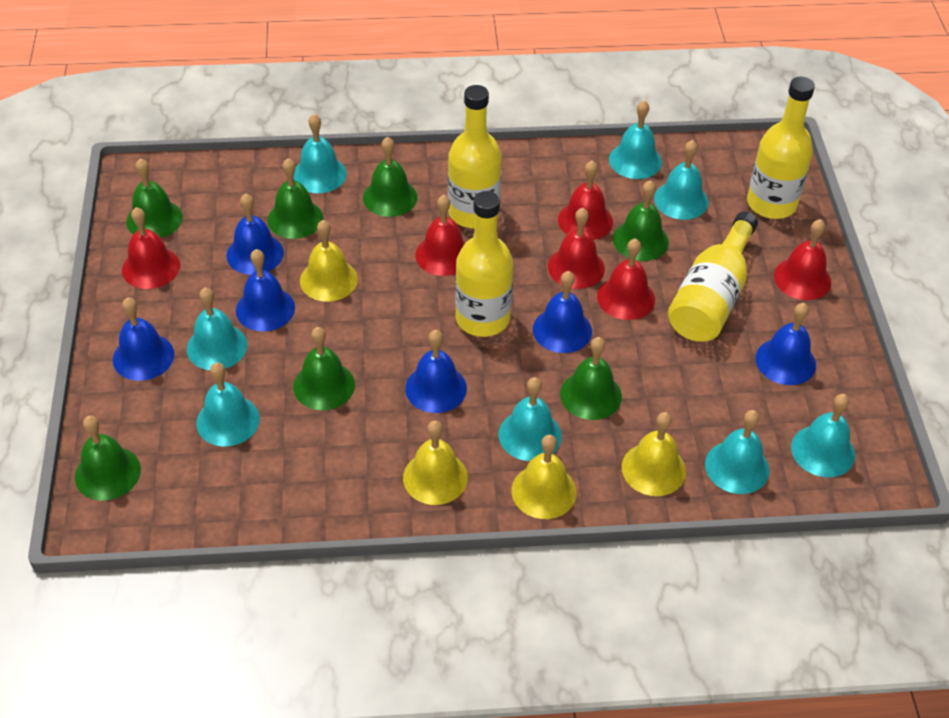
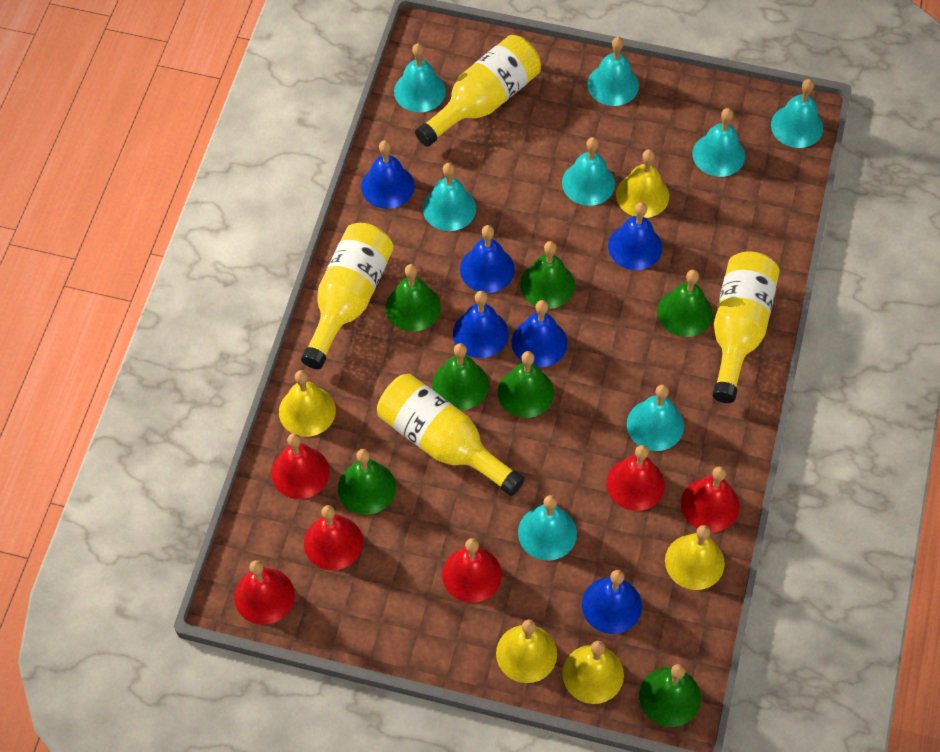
yellow bell: [300,220,358,302] [403,420,468,505] [512,435,577,519] [622,412,686,496] = 4 -> [279,370,336,437] [496,620,557,683] [562,641,624,704] [616,150,669,218] [665,525,725,590] = 5

